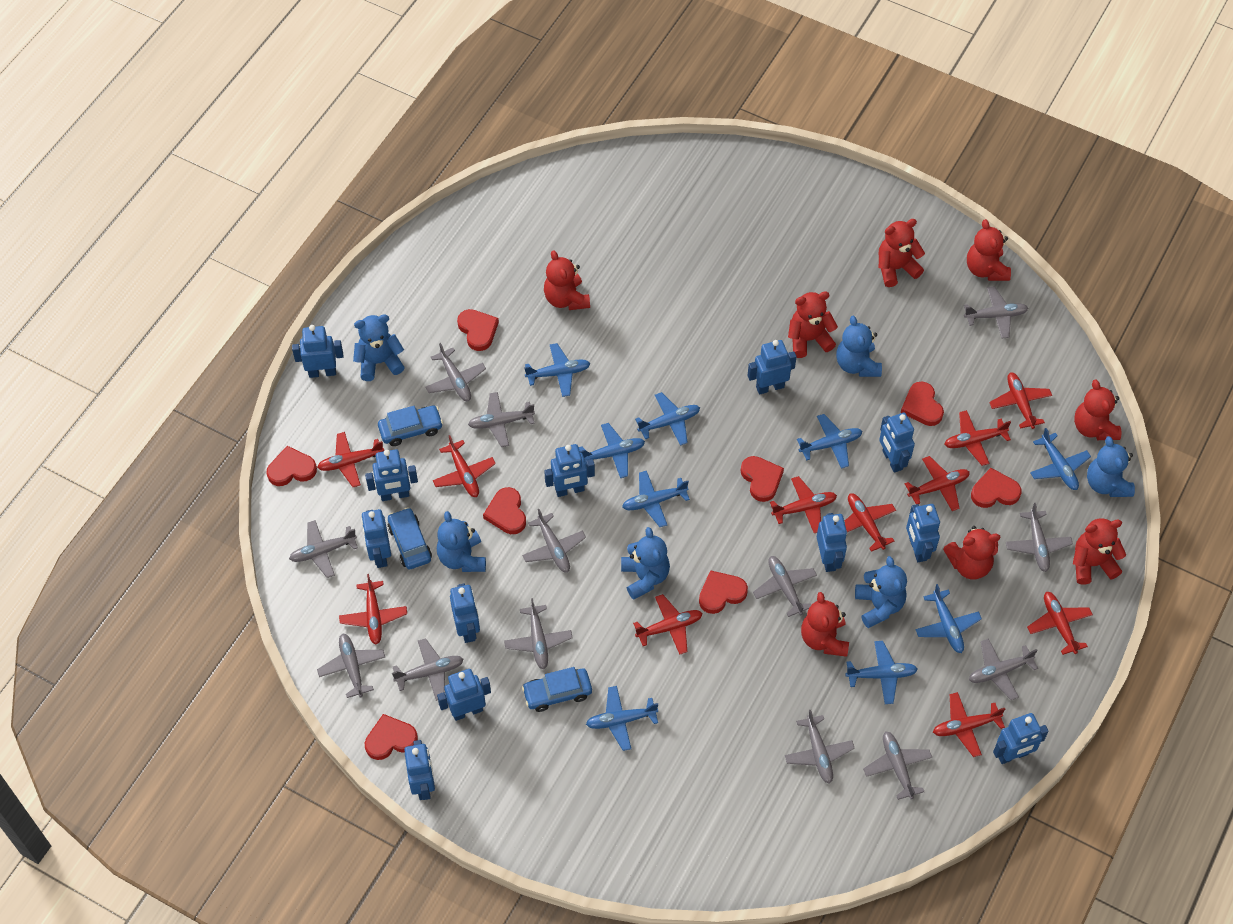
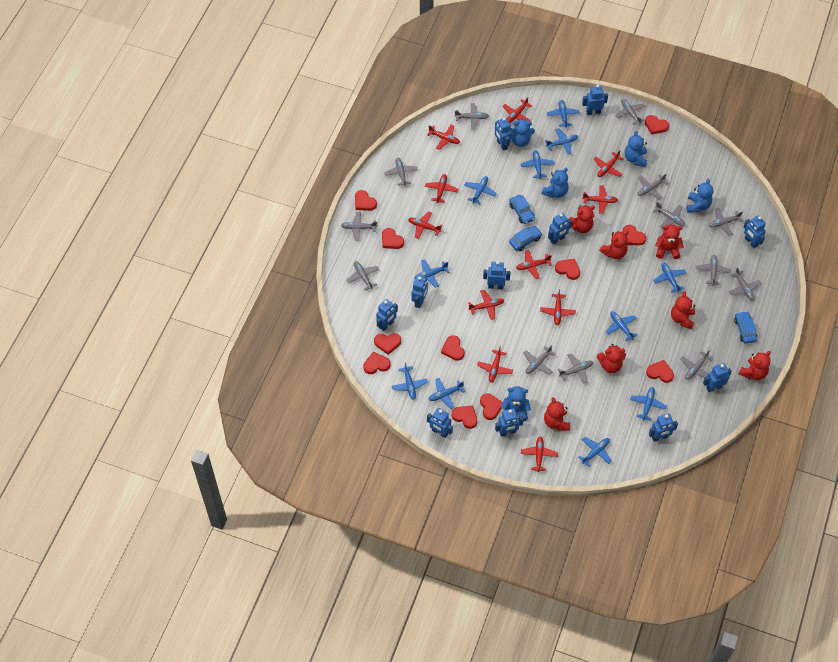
blue plane: [524,343,591,397] [579,423,645,478] [586,686,658,751] [622,471,690,527] [635,392,700,446] [797,414,862,469] [845,641,918,704] [915,584,982,653] [1030,428,1091,490] = 9 -> [392,363,428,400] [414,259,449,288] [428,378,465,409] [464,176,497,204] [521,150,554,179] [545,128,578,154] [547,100,580,128] [578,437,612,467] [606,311,638,342] [630,387,667,421] [653,263,686,293] = 11
blue robot: [292,325,343,378] [361,509,391,568] [365,449,418,501] [404,740,435,800] [437,669,491,721] [450,583,480,643] [544,444,595,497] [748,340,797,395] [817,513,847,572] [879,413,915,473] [906,504,940,562] [993,713,1049,764] = 12 -> [376,299,398,331] [411,276,428,308] [427,408,453,438] [483,261,510,289] [495,117,512,151] [495,408,524,437] [548,213,572,245] [582,84,608,115] [649,413,678,442] [703,363,732,392] [744,215,766,248] = 11
blue teddy bear: [353,314,405,381] [437,511,486,572] [621,527,670,600] [836,316,882,377] [855,556,907,628] [1087,436,1135,497] = 6 -> [501,386,531,421] [510,119,535,147] [542,168,569,198] [625,131,647,167] [687,179,713,213] = 5
red heart: [266,446,317,486] [365,714,418,760] [457,309,499,351] [483,487,526,534] [699,570,748,614] [741,456,784,502] [901,382,944,426] [971,468,1022,508] = 8 -> [355,190,377,211] [363,352,390,374] [374,333,401,355] [382,228,404,249] [441,335,465,361] [452,405,477,429] [480,393,503,420] [555,258,580,280] [622,225,646,245] [645,115,669,135] [646,360,674,383] = 11
red teddy bear: [544,250,590,310] [788,291,838,358] [801,592,849,657] [878,219,925,287] [943,526,1000,580] [967,219,1011,281] [1073,518,1126,585] [1074,380,1121,440] = 8 -> [544,397,570,431] [569,205,595,233] [597,344,626,373] [599,231,629,259] [655,224,684,259] [671,291,695,329] [739,351,771,380] = 7

